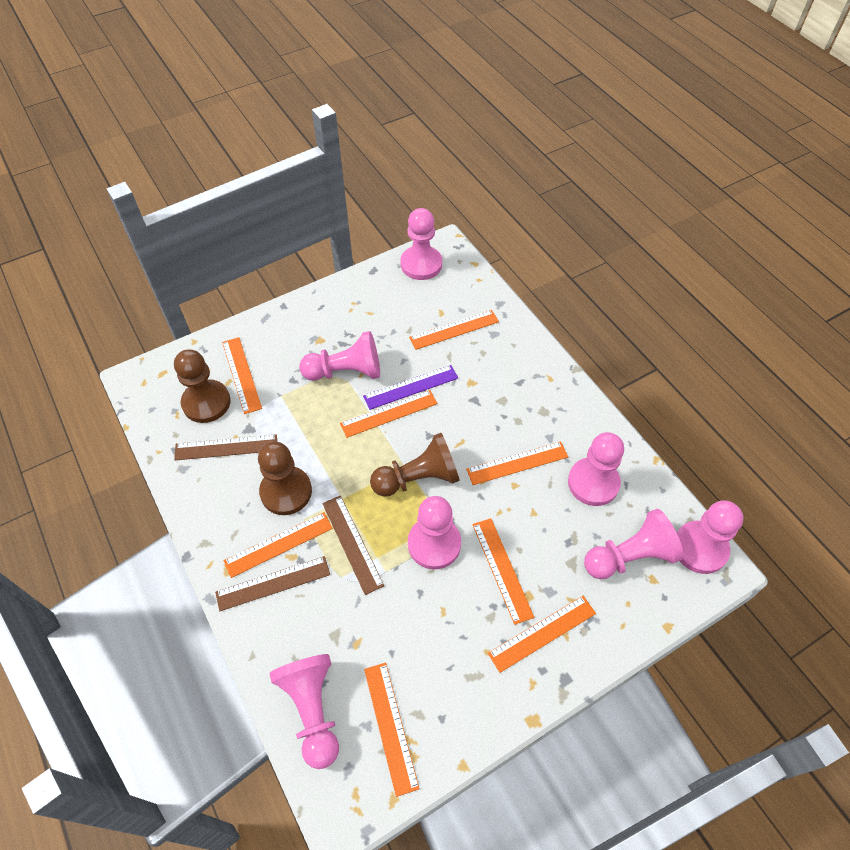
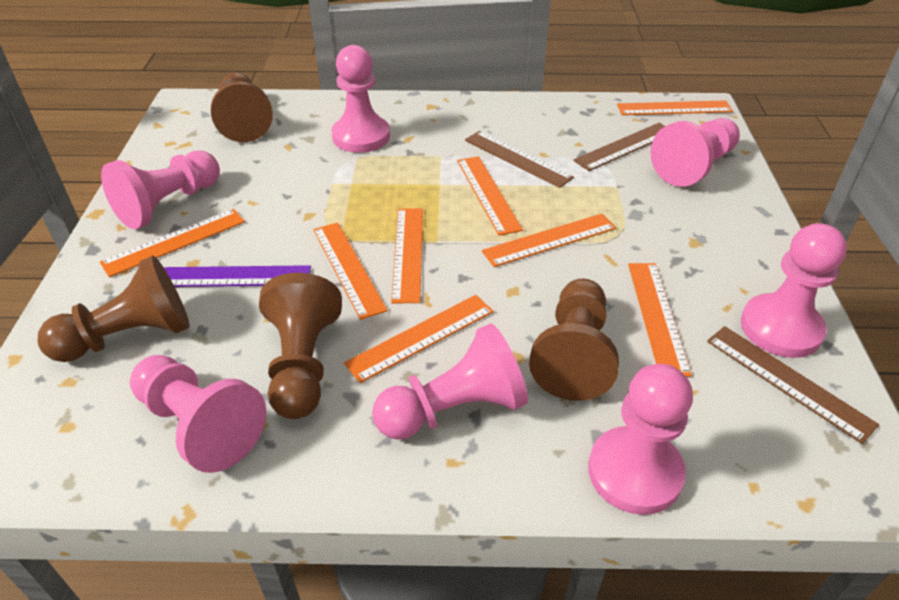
brown pawn: [174,349,231,423] [258,442,312,515] [370,433,460,497] = 3 -> [38,256,190,362] [211,73,273,142] [259,273,342,419] [529,279,619,401] = 4

